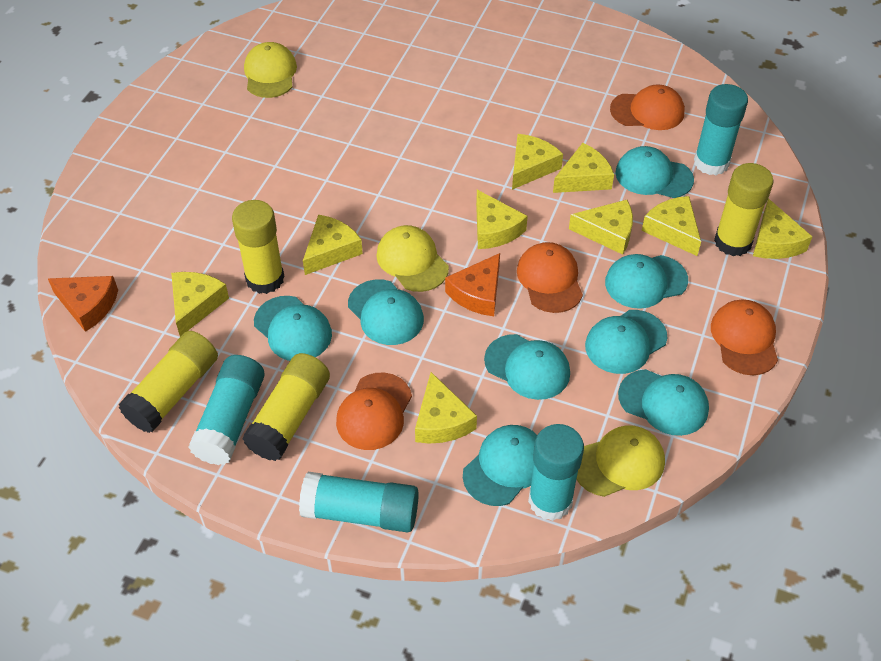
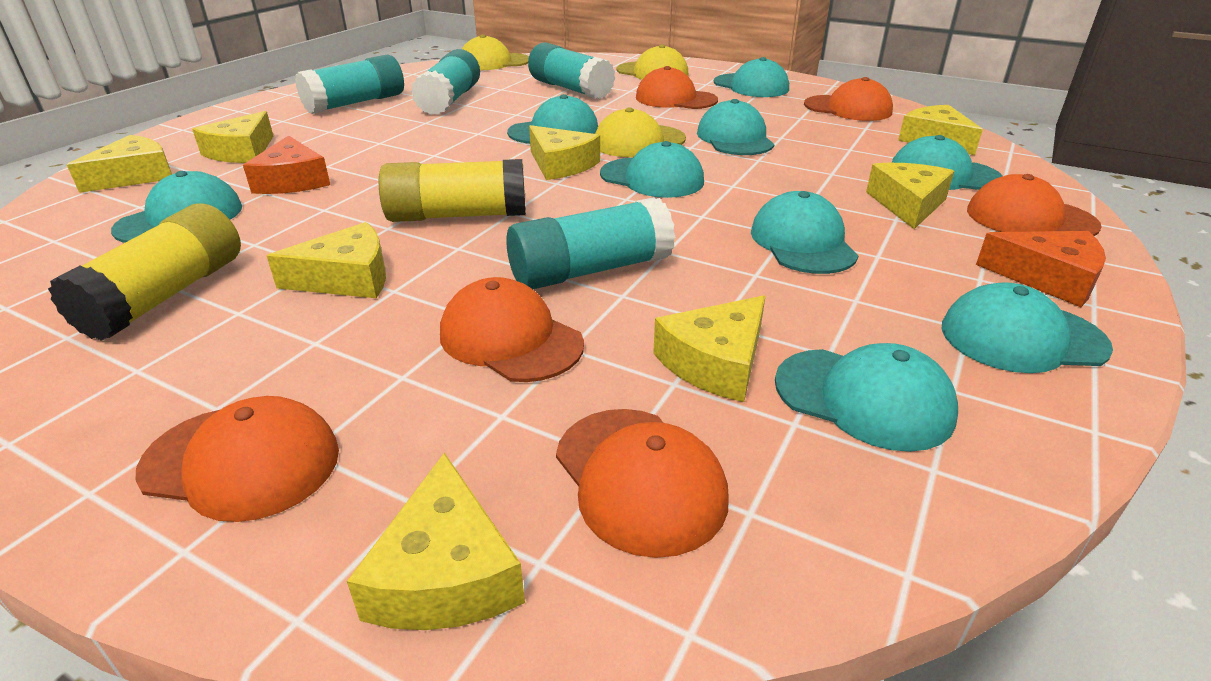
orange cap: [336,373,412,450] [517,242,583,313] [610,85,685,130] [711,300,778,375] = 4 -> [135,396,339,522] [440,277,584,382] [556,409,729,558] [636,66,718,109] [804,77,893,121] [967,174,1102,236] = 6
turquoise cap: [254,296,332,361] [348,279,424,345] [463,425,537,506] [484,334,570,400] [585,310,667,374] [605,254,688,309] [615,146,694,198] [618,369,709,436] = 8 -> [111,171,242,243] [507,94,598,144] [600,141,704,198] [697,99,774,155] [714,57,789,97] [751,191,859,274] [775,343,958,452] [891,135,1003,190] [942,282,1113,373] = 9
yellow cheese: [171,272,229,337] [303,215,363,275] [415,372,477,444] [476,190,528,249] [512,134,563,190] [553,143,614,193] [569,200,633,255] [642,196,701,256] [753,198,812,259] = 9 -> [67,135,172,193] [192,111,273,163] [267,222,386,298] [347,453,525,630] [529,125,600,180] [653,295,765,402] [866,163,954,229] [898,105,983,155] = 8
yellow glue stick: [118,331,218,433] [232,200,284,294] [242,353,330,461] [714,163,774,256] = 4 -> [48,203,241,341] [379,159,526,222] = 2

